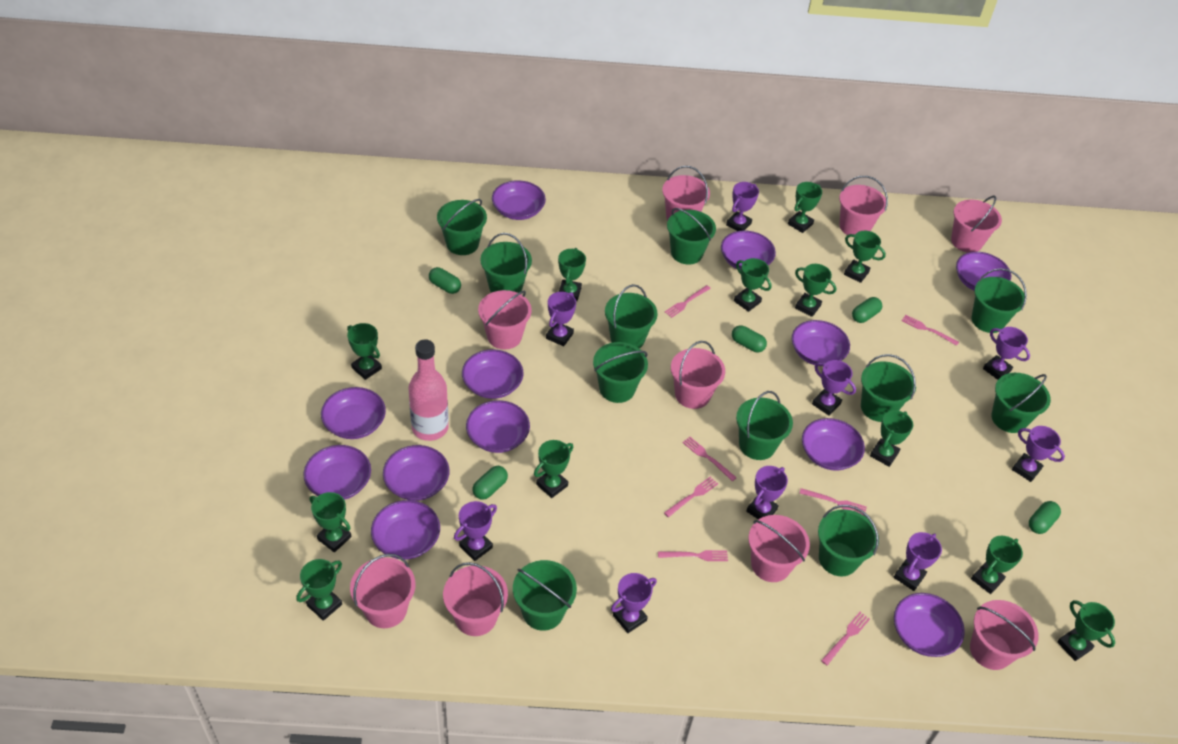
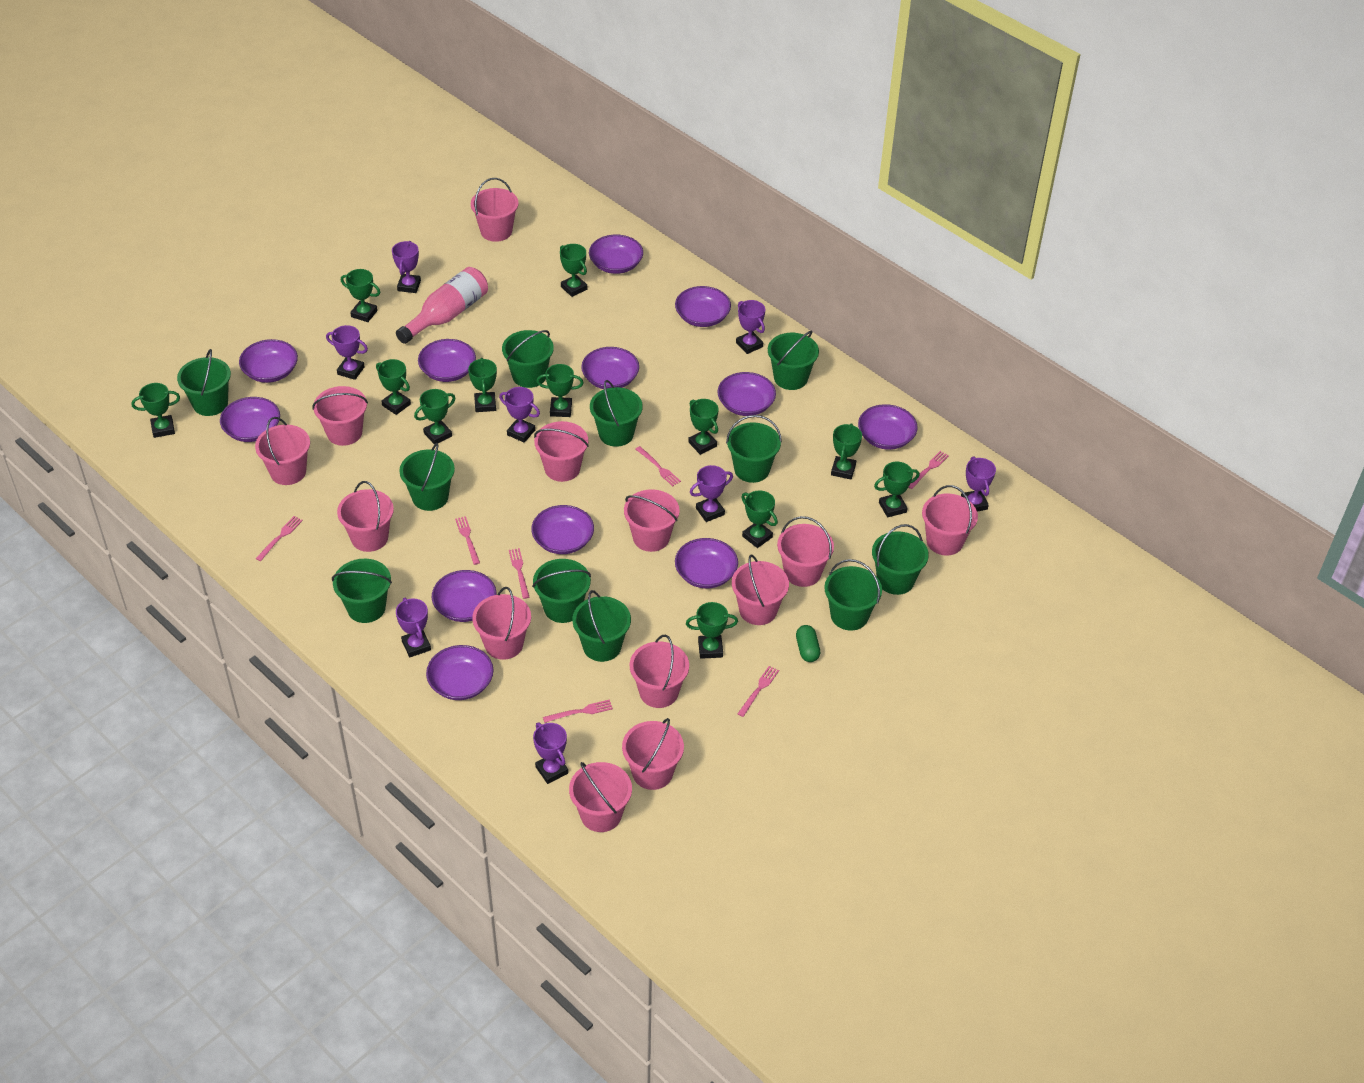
green capsule: [429,267,461,294] [473,466,508,500] [732,325,767,352] [852,297,882,323] [1029,501,1061,534] = 5 -> [796,625,820,662] = 1
pink bucket: [350,554,415,628] [443,562,508,636] [478,290,532,349] [662,166,710,221] [671,341,725,409] [748,515,810,582] [839,176,888,235] [951,195,1002,253] [970,600,1039,670] = 9 -> [255,417,310,485] [312,386,368,446] [337,481,394,552] [471,178,519,242] [472,587,531,660] [534,421,589,482] [569,762,632,832] [622,718,684,790] [624,489,680,552] [630,635,689,708] [732,555,789,625] [777,516,834,587] [922,485,978,556] = 13
purple trophy: [454,501,497,561] [546,292,576,346] [611,573,657,633] [726,182,759,231] [746,466,788,520] [812,360,856,416] [894,532,942,591] [983,327,1030,380] [1012,426,1065,482] = 9 -> [326,325,368,380] [392,241,421,293] [396,598,431,657] [499,387,540,443] [533,723,568,784] [690,465,733,522] [736,300,765,354] [961,457,996,511] = 8

